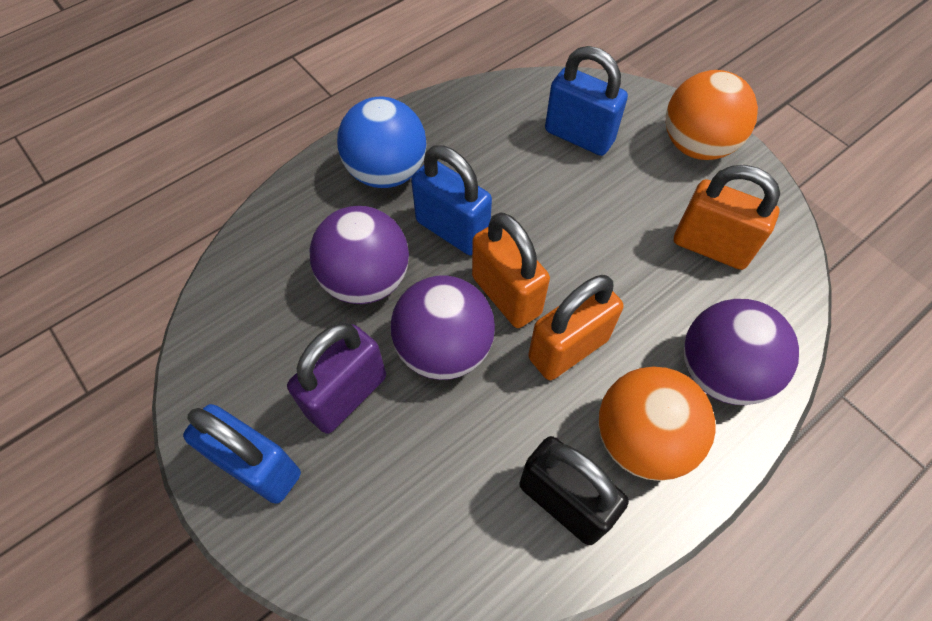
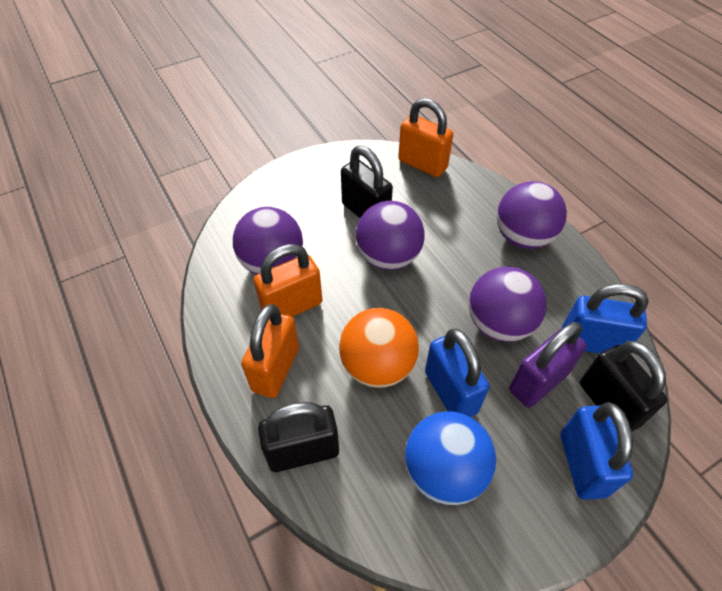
black padlock: [520,436,629,545] = 1 -> [258,402,339,472] [341,146,393,218] [580,341,667,432] = 3
orange ball: [599,367,716,481] [666,70,758,160] = 2 -> [339,308,419,388] = 1
purple ball: [309,206,409,304] [390,275,495,380] [684,299,799,405] = 3 -> [233,207,303,275] [356,201,425,270] [469,266,546,342] [497,181,567,249] = 4

